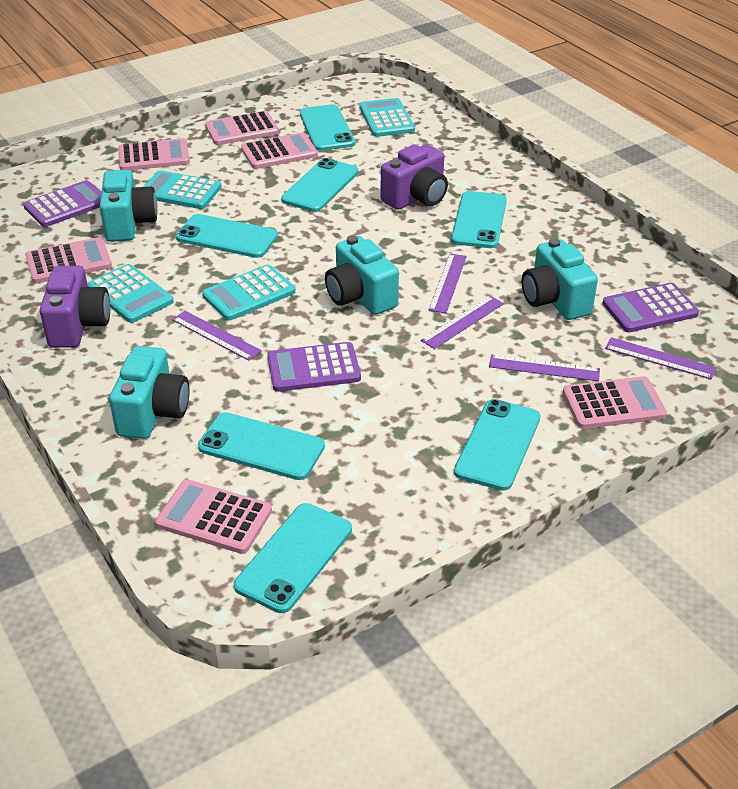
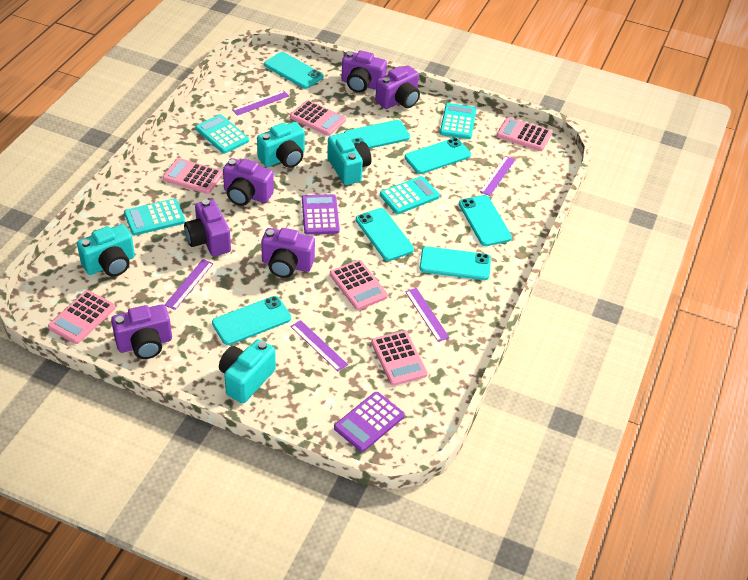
purple calculator: [23,180,101,227] [267,342,361,392] [602,283,699,332] = 3 -> [302,194,340,235] [334,392,405,452] = 2
purple camera: [40,266,110,348] [381,144,448,210] = 2 -> [111,304,172,359] [184,199,231,256] [223,158,274,206] [261,228,315,278] [342,50,387,93] [375,65,420,109] = 6

